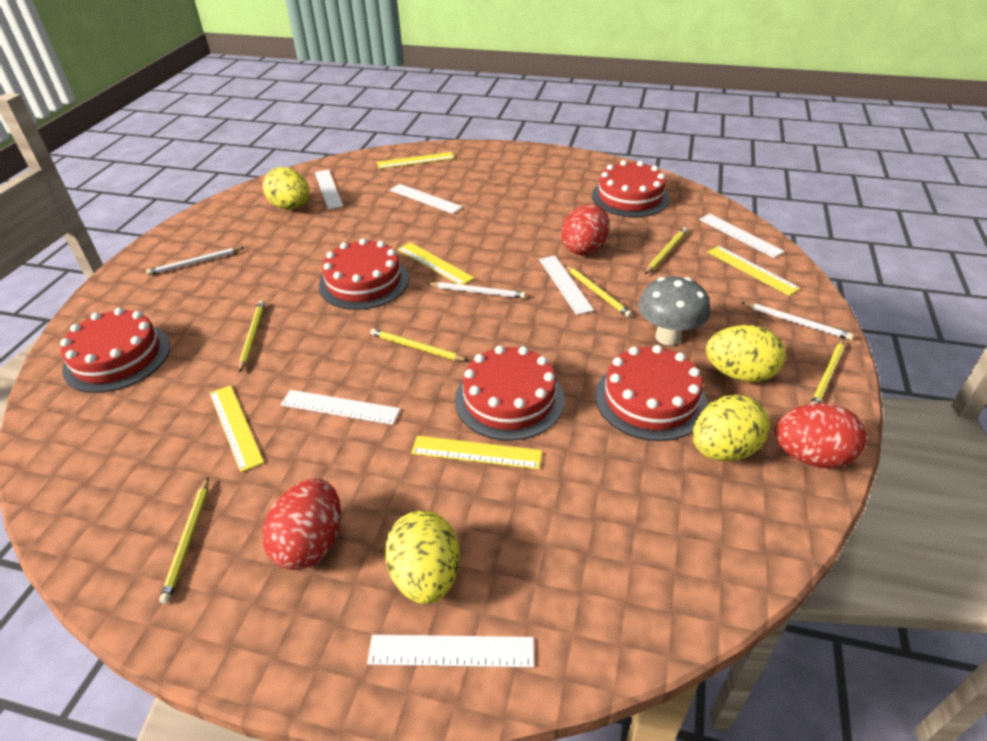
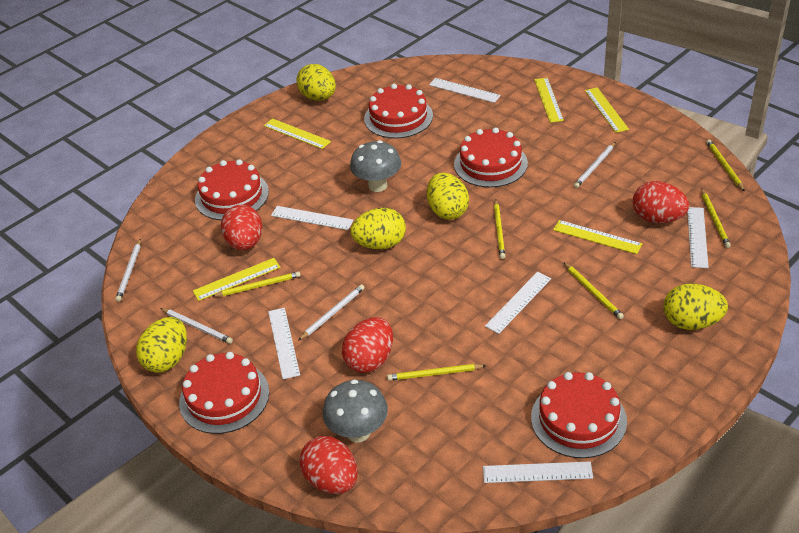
grey mushroom: [638,277,710,346] = 1 -> [323,379,388,443] [350,140,401,192] = 2
red egg: [262,479,341,570] [561,204,610,255] [774,403,866,468] = 3 -> [221,205,263,251] [299,436,358,494] [342,317,393,373] [633,181,689,223] = 4
white pencil: [146,247,245,275] [427,282,526,298] [741,302,854,340] = 3 -> [115,239,141,302] [160,308,233,344] [298,284,365,341] [574,142,616,188] = 4
yellow egg: [263,167,310,209] [385,510,460,604] [693,394,770,461] [706,325,785,382] = 4 -> [136,317,187,373] [296,64,336,101] [350,208,406,249] [427,173,469,220] [663,284,728,330] = 5

